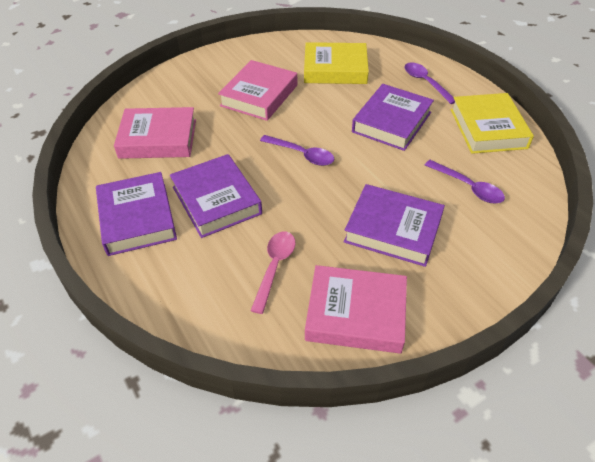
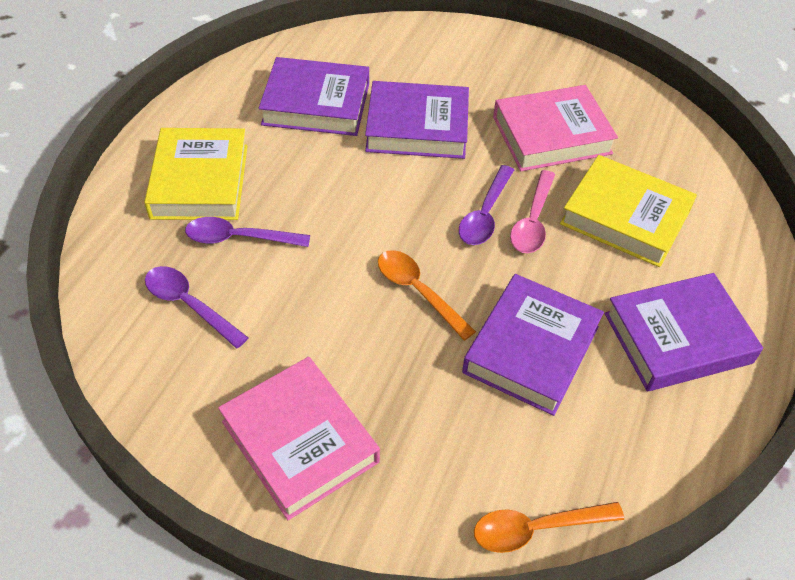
orange spoon: none = 0 -> [378,250,476,341] [474,502,624,553] = 2
pink book: [114,107,196,159] [218,60,297,121] [305,265,407,354] = 3 -> [218,357,380,520] [493,85,618,171] = 2

